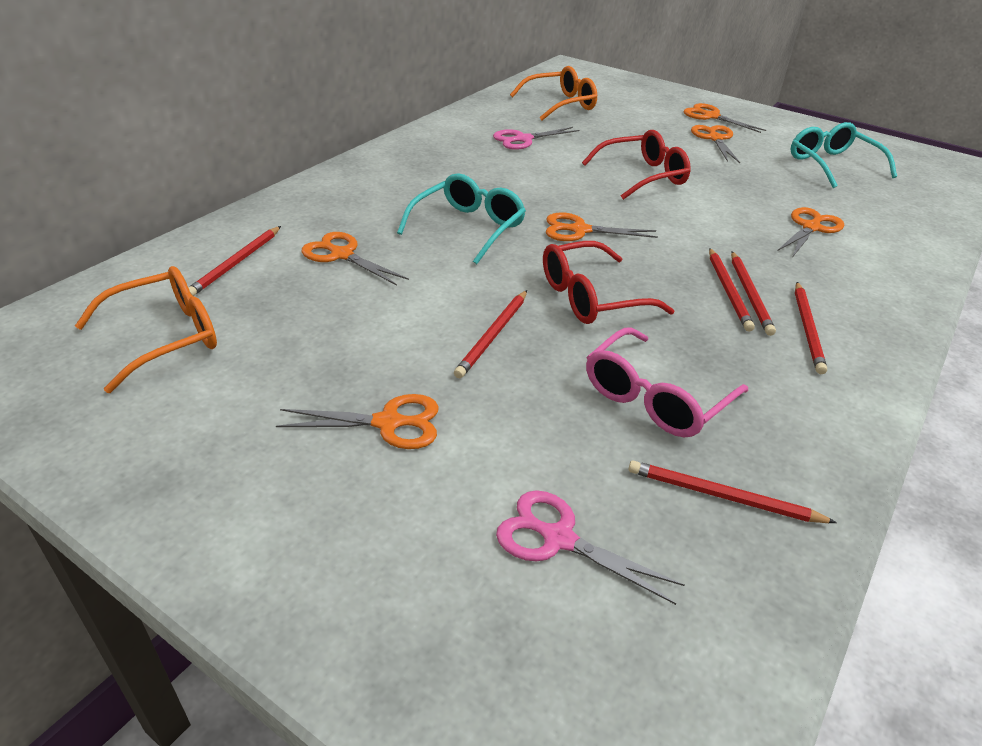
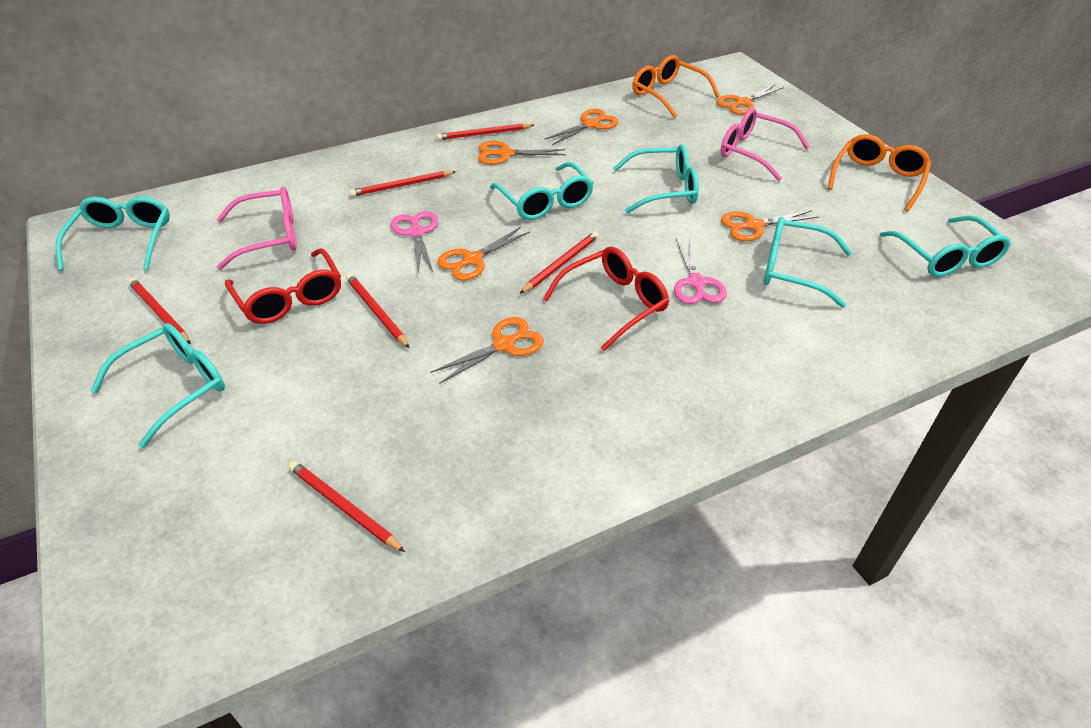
pink glasses: [586,327,748,437] = 1 -> [217,186,297,270] [720,108,810,181] = 2
turquoise glasses: [397,173,526,264] [790,122,897,188] = 2 -> [55,196,170,271] [90,323,225,448] [490,162,594,220] [613,144,699,214] [764,217,852,308] [880,215,1011,277] = 6

